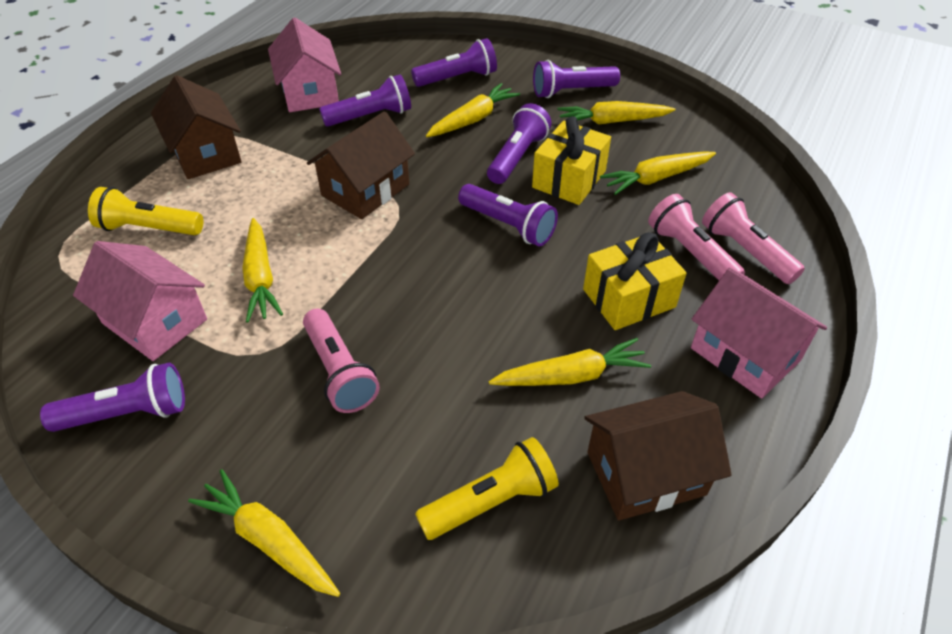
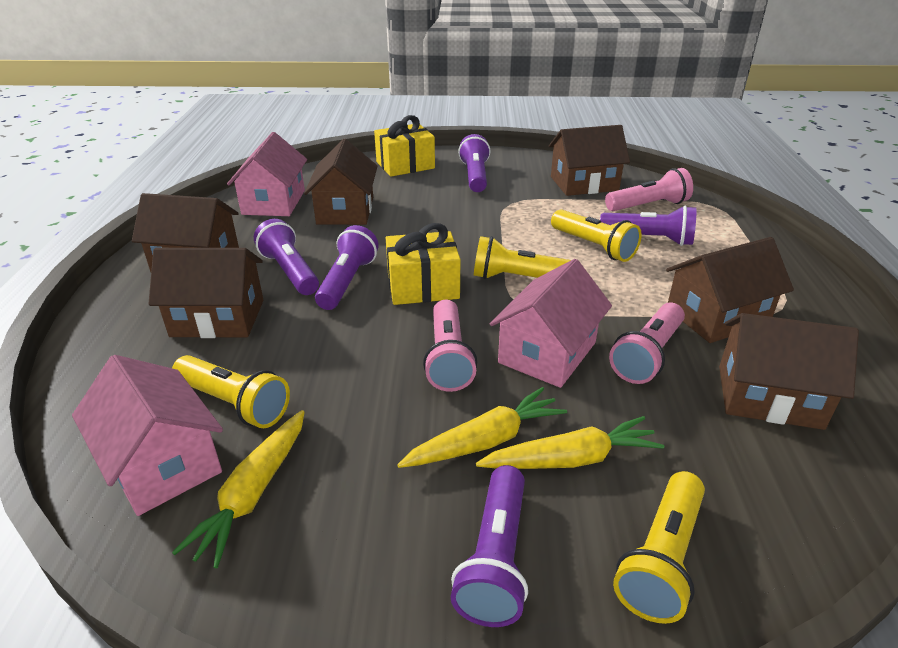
brown house: [151,75,242,179] [307,111,415,219] [584,391,732,521] = 3 -> [132,193,239,272] [149,248,263,338] [304,139,378,225] [549,125,630,196] [666,237,794,343] [719,313,859,430] = 6
purple flashlight: [40,363,185,432] [319,74,411,127] [411,38,497,87] [458,184,558,247] [487,103,552,184] [533,60,620,98] = 6 -> [254,219,319,295] [315,225,379,310] [451,465,528,627] [458,134,491,192] [600,206,697,246] = 5
yellow carrot: [188,469,340,597] [242,218,283,323] [426,83,520,137] [489,338,651,386] [557,101,675,125] [600,152,716,195] = 6 -> [172,410,305,568] [397,387,567,468] [476,416,664,469] = 3
yellow flashlight: [88,187,203,235] [415,437,559,540] = 2 -> [172,355,290,428] [474,236,571,279] [551,209,642,262] [613,471,705,624] = 4

